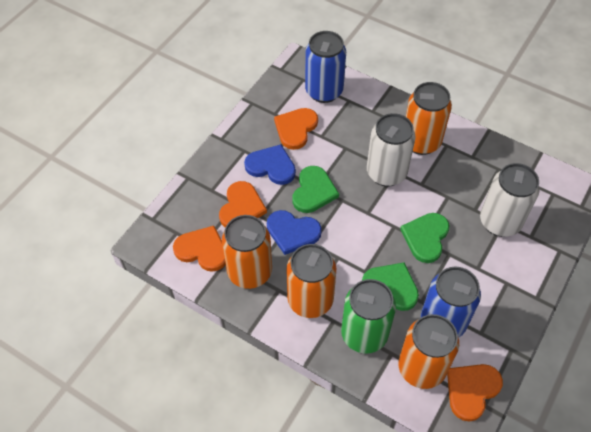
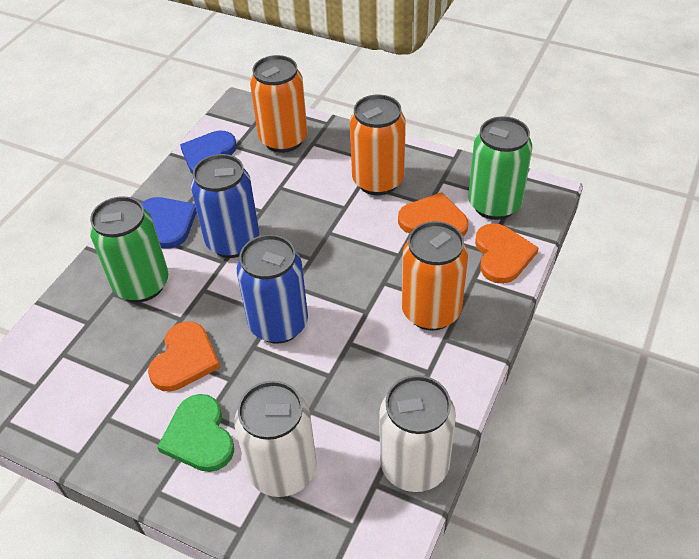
green can: [341,279,396,354] = 1 -> [90,196,169,302] [468,116,532,220] = 2
green heart: [292,166,339,213] [362,262,419,311] [400,213,449,263] = 3 -> [157,394,234,472] = 1
orange can: [222,215,272,289] [287,244,336,318] [399,314,459,389] [406,82,452,155] = 4 -> [250,55,308,153] [350,94,406,195] [401,221,468,330] = 3
orange heart: [173,226,226,272] [219,181,267,228] [274,108,318,150] [447,364,503,422] = 4 -> [148,321,220,392] [398,192,468,237] [475,223,539,284] = 3

